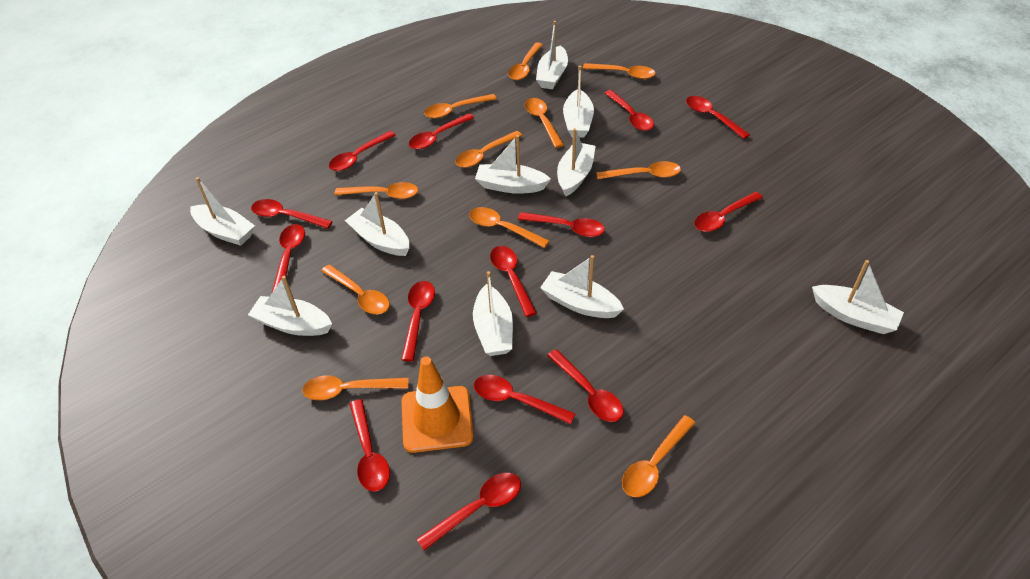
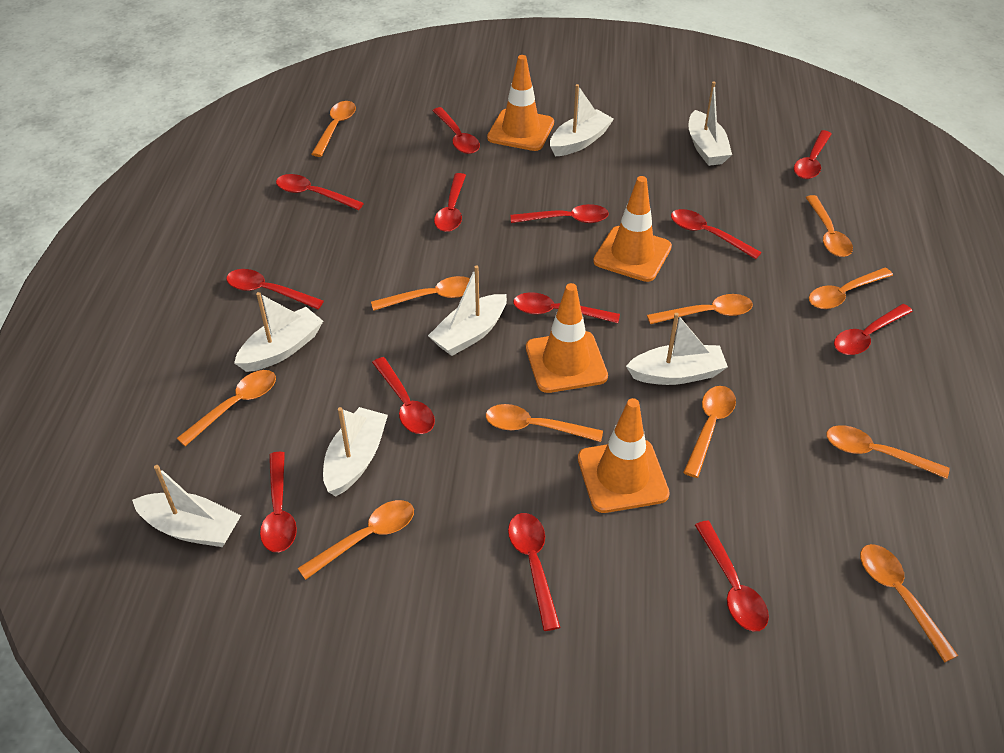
orange traffic cone: [402,356,474,453] = 1 -> [487,55,554,151] [526,283,608,393] [578,398,670,513] [593,176,672,282] = 4
red spoon: [251,199,333,229] [271,224,305,294] [329,131,396,171] [350,399,390,492] [401,281,435,361] [409,113,474,150] [417,473,521,551] [474,375,576,424] [490,246,537,317] [518,212,605,237] [547,349,624,422] [605,90,654,131] [686,96,750,139] [694,192,763,232] = 14 -> [226,269,324,309] [260,452,297,552] [276,174,364,210] [372,357,435,434] [432,107,480,154] [434,173,466,232] [508,513,561,631] [511,204,609,223] [513,292,620,323] [671,209,762,259] [695,521,769,632] [794,130,831,179] [834,304,913,355] = 13
white boat: [190,177,255,246] [248,276,332,336] [345,192,409,256] [473,271,513,356] [475,135,551,194] [536,21,568,89] [540,255,624,318] [557,128,596,196] [563,66,594,138] [812,260,904,334] = 10 -> [132,465,241,547] [234,292,323,372] [323,407,388,497] [428,265,507,356] [550,84,614,156] [626,313,728,385] [689,82,732,166] = 7

